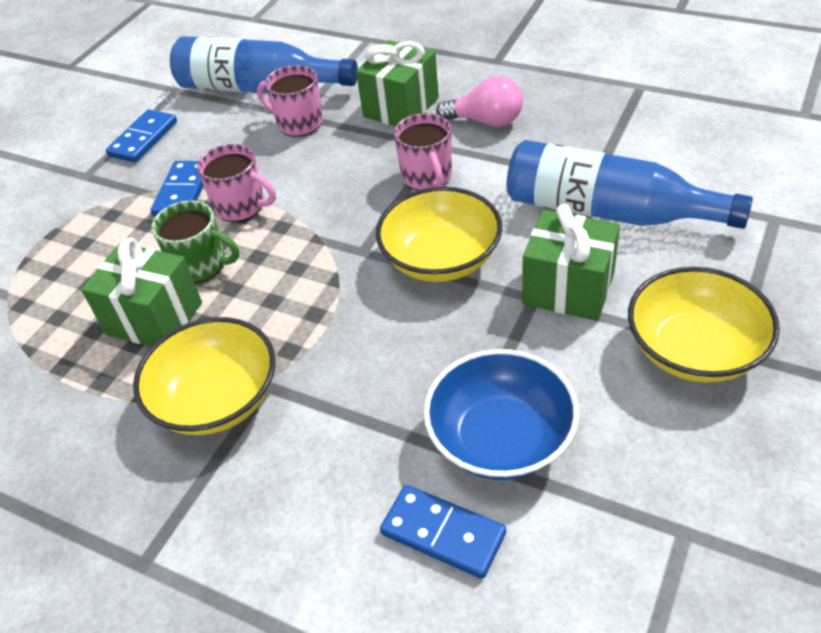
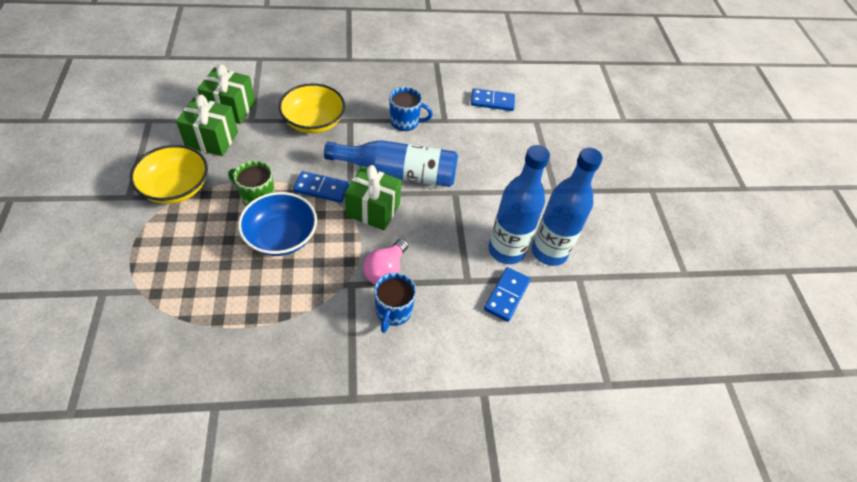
blue bottle: [170,36,358,94] [507,140,753,229] = 2 -> [324,140,458,187] [489,145,550,264] [532,148,603,266] = 3
blue mug: none = 0 -> [374,272,416,333] [389,87,433,131] = 2
pink mug: [197,144,276,222] [257,65,323,137] [394,113,452,190] = 3 -> none = 0
yellow bowl: [133,317,275,435] [376,187,502,282] [628,267,780,383] = 3 -> [130,145,208,204] [278,83,345,133] = 2

